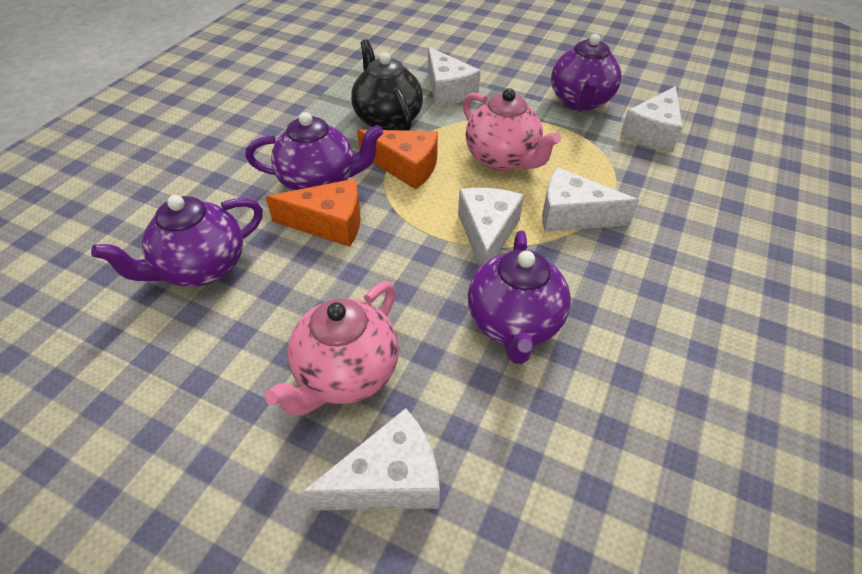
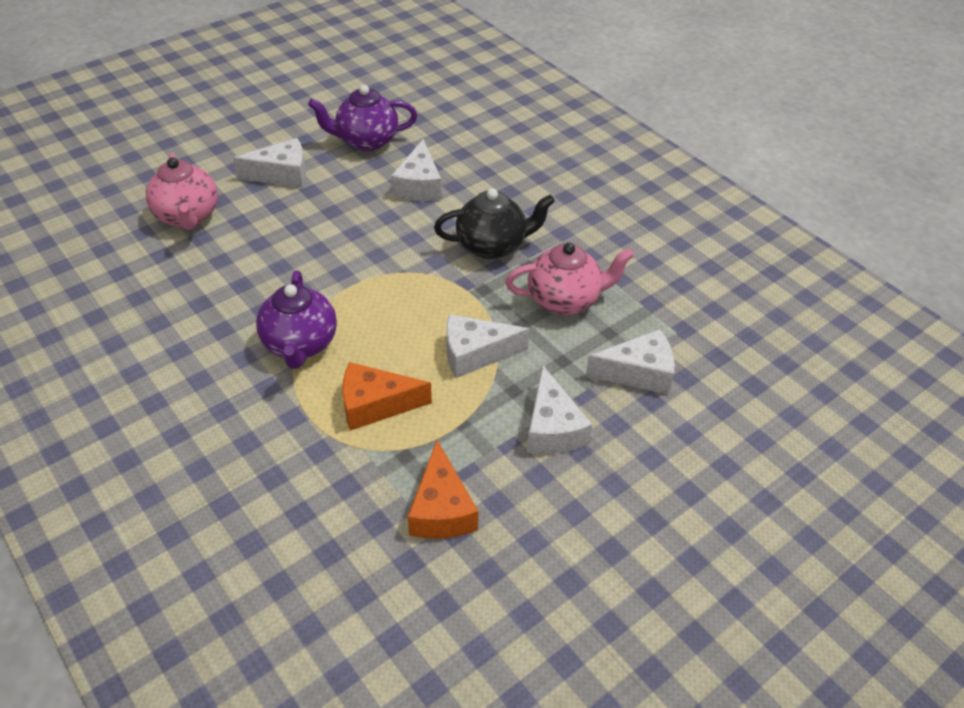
purple teapot: [91,195,263,287] [246,112,383,191] [468,230,571,364] [551,34,621,111] = 4 -> [256,270,337,369] [308,85,417,151] = 2

